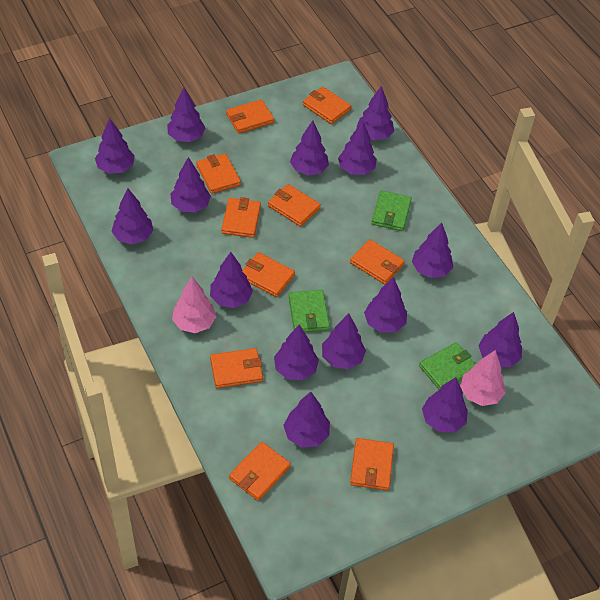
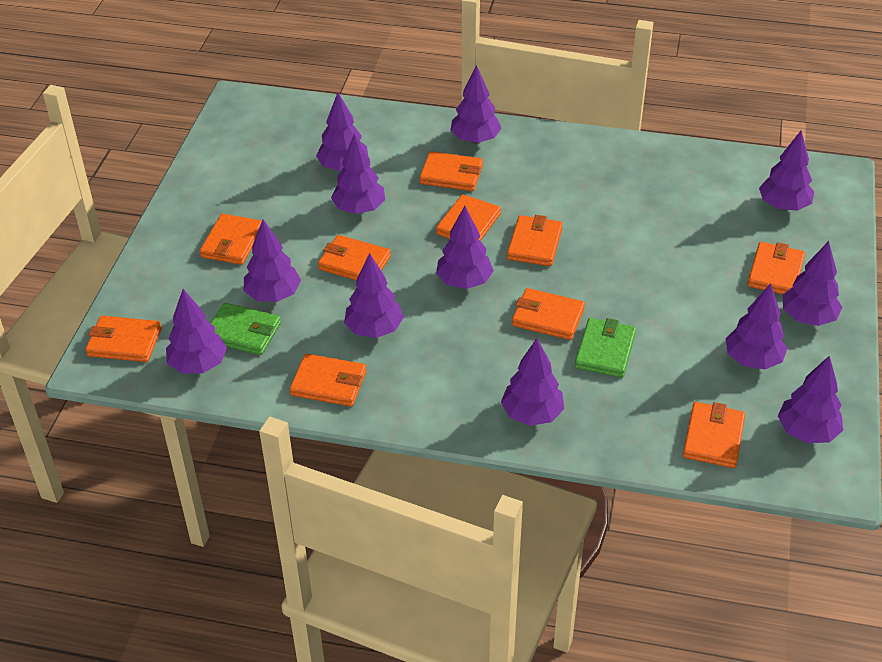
green wallet: [289,290,330,332] [371,190,412,231] [419,342,475,390] = 3 -> [211,303,281,355] [575,318,636,378] = 2
pink tree: [172,277,216,333] [460,350,505,406] = 2 -> none = 0
purple tree: [95,118,135,174] [111,188,153,244] [167,88,206,142] [170,157,211,212] [210,252,253,308] [274,324,319,380] [283,392,330,448] [290,120,329,175] [322,313,366,369] [338,120,377,175] [357,86,394,140] [364,277,407,333] [412,223,453,278] [422,377,468,432] [478,312,522,367] = 15 -> [166,289,227,374] [244,219,301,302] [316,93,368,171] [331,133,385,214] [344,253,404,338] [436,206,494,289] [450,65,502,144] [501,338,564,426] [726,283,787,369] [759,131,814,211] [778,355,843,443] [782,241,842,326] = 12

